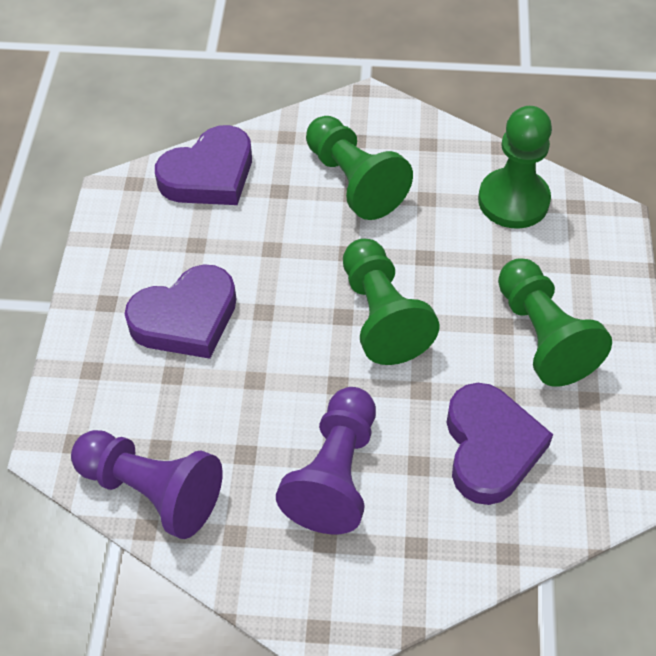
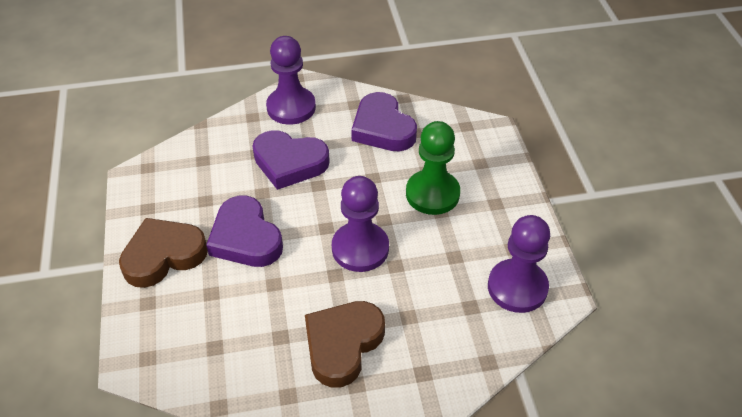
brown heart: none = 0 -> [119,218,208,288] [305,301,385,388] = 2
green pawn: [306,116,413,220] [343,238,440,365] [478,106,552,229] [498,258,612,387] = 4 -> [406,121,460,215] = 1
purple pawn: [71,430,223,539] [276,387,376,534] = 2 -> [266,36,316,125] [332,176,389,272] [488,215,550,313] = 3

